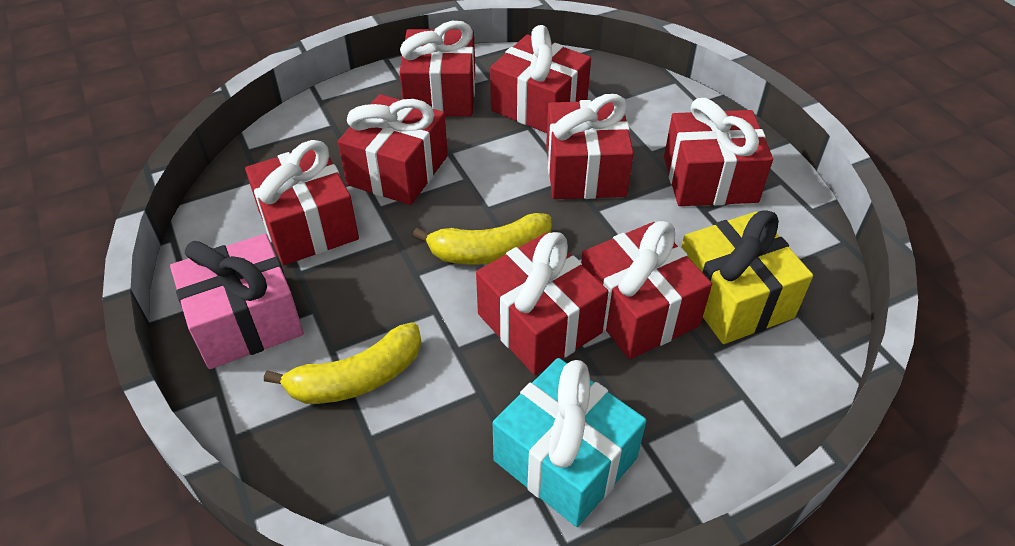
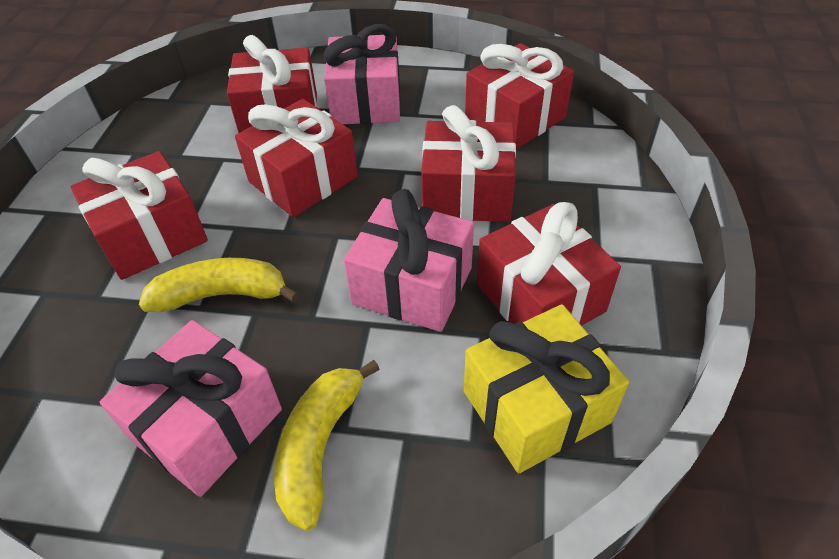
pink gift: [170,234,304,369] = 1 -> [100,320,282,497] [323,24,401,124] [344,189,474,332] = 3
red gift: [245,140,359,265] [338,94,448,205] [399,21,475,116] [476,232,609,375] [490,25,591,133] [546,94,634,199] [581,221,712,359] [664,98,773,206] = 8 -> [71,151,208,280] [227,35,317,133] [235,99,358,217] [421,105,516,222] [465,43,574,150] [477,202,621,326] = 6
turquoise gift: [493,358,647,527] = 1 -> none = 0

